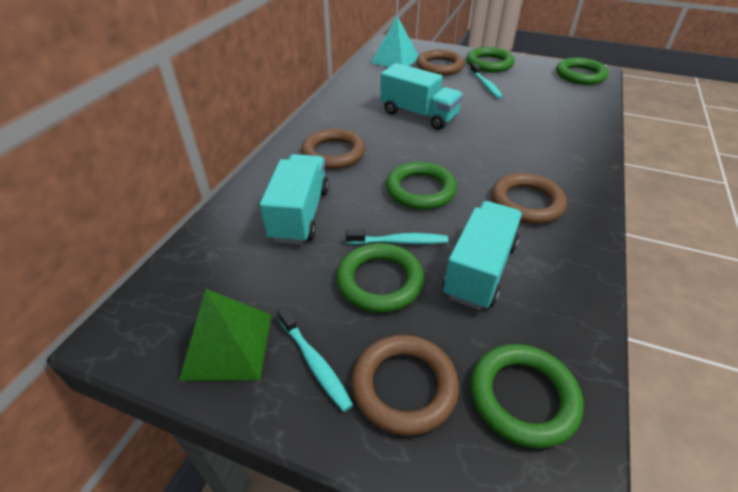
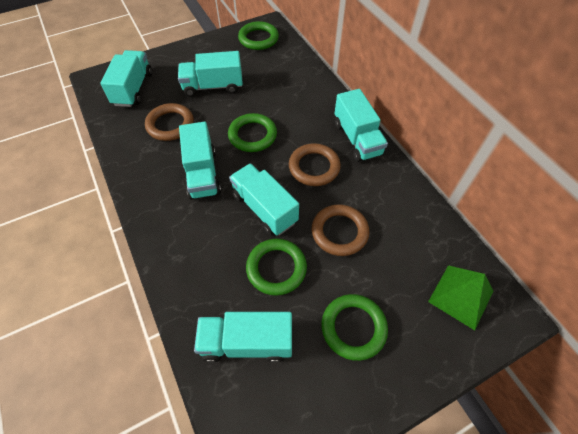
brown ring: [301,128,365,169] [351,335,459,436] [416,50,465,76] [491,173,567,224] = 4 -> [145,103,194,141] [289,143,341,186] [312,204,369,256] = 3
green ring: [336,243,424,313] [386,161,457,210] [466,47,515,72] [471,344,584,449] [556,57,609,85] = 5 -> [228,113,277,152] [238,21,279,50] [246,238,307,296] [322,294,388,361] = 4
turquoise pyramid: [371,16,419,67] = 1 -> none = 0
turquoise toothbrush: [277,307,353,412] [346,230,448,244] [470,63,503,99] = 3 -> none = 0
turquoise truck: [260,154,329,244] [380,63,463,130] [443,201,522,310] = 3 -> [100,50,152,107] [178,51,243,97] [179,122,221,200] [194,312,292,363] [229,163,299,235] [335,89,388,162] = 6

